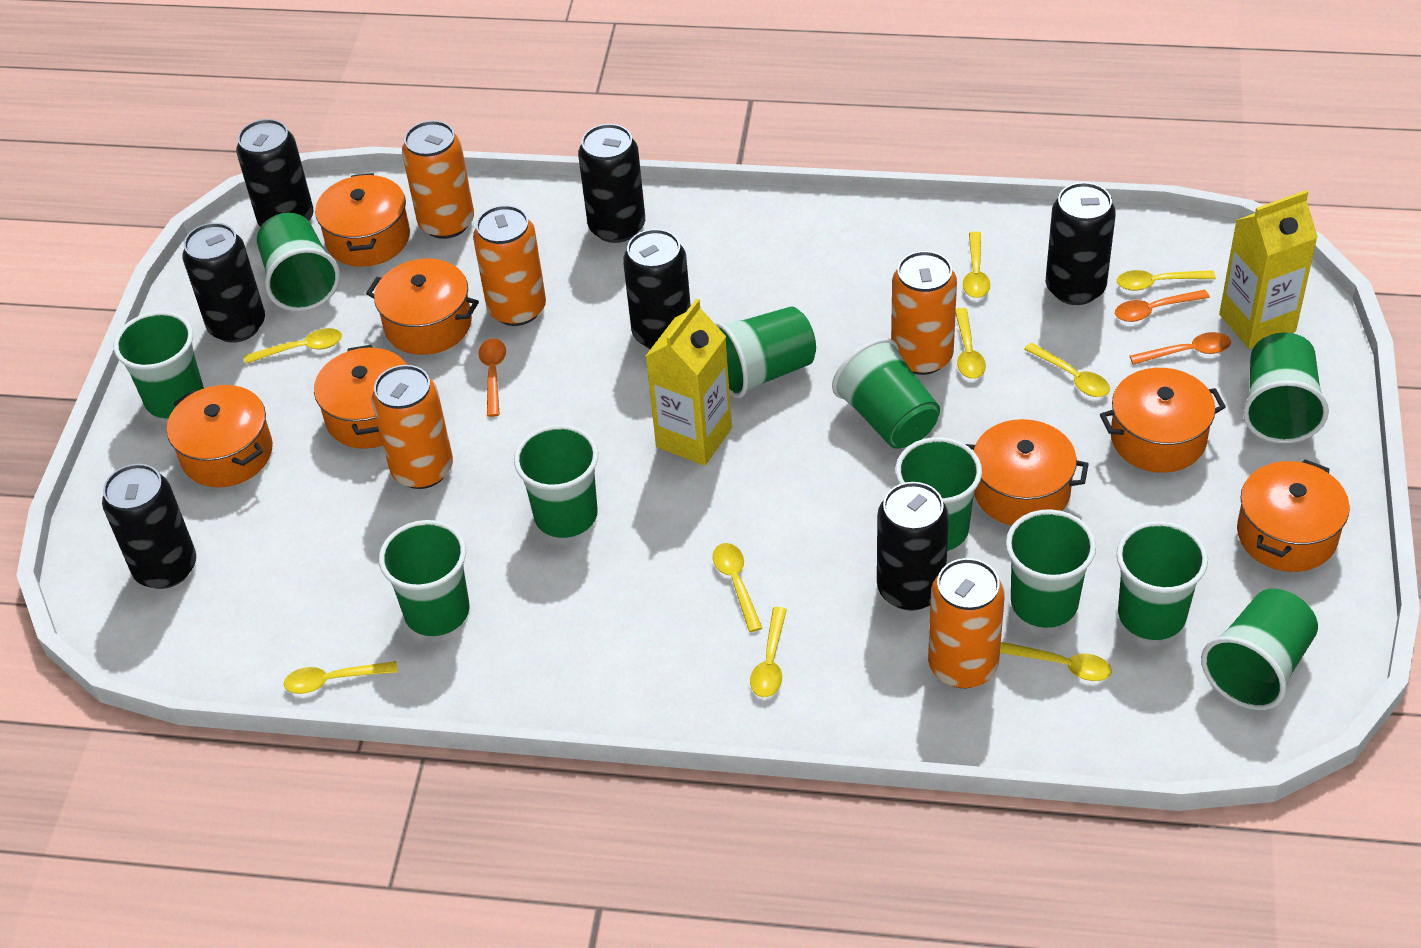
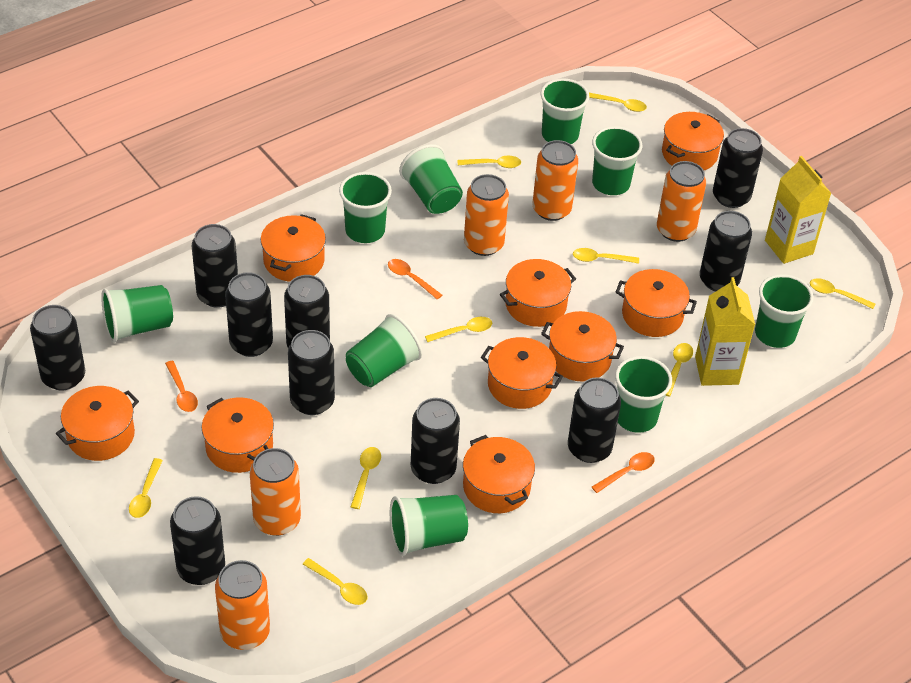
black can: [102,464,196,589] [182,223,265,343] [236,119,314,227] [578,124,645,243] [623,229,691,349] [877,482,949,611] [1046,182,1116,305] = 7 -> [30,305,85,390] [170,496,225,585] [192,224,238,308] [225,272,273,357] [284,275,330,348] [288,330,335,415] [411,398,460,484] [568,377,621,463] [700,211,752,292] [713,128,763,208] = 10
green cup: [114,311,204,418] [257,213,340,312] [379,520,470,636] [514,425,598,538] [715,307,816,398] [832,338,940,449] [895,437,982,551] [1006,509,1096,628] [1116,521,1208,640] [1201,589,1318,710] [1243,332,1329,444] = 11 -> [101,285,173,343] [339,172,392,243] [346,314,422,387] [390,495,468,556] [399,144,463,214] [540,78,589,144] [592,126,642,195] [615,356,672,433] [755,274,814,348] = 9
orange pot: [167,385,273,487] [314,345,407,449] [315,173,410,267] [366,259,479,355] [965,419,1089,525] [1100,368,1226,473] [1237,459,1350,572] = 7 -> [56,386,139,461] [202,397,274,473] [261,214,326,282] [463,435,535,513] [481,337,563,409] [500,259,576,327] [541,311,624,382] [616,269,697,337] [662,112,724,171] = 9

